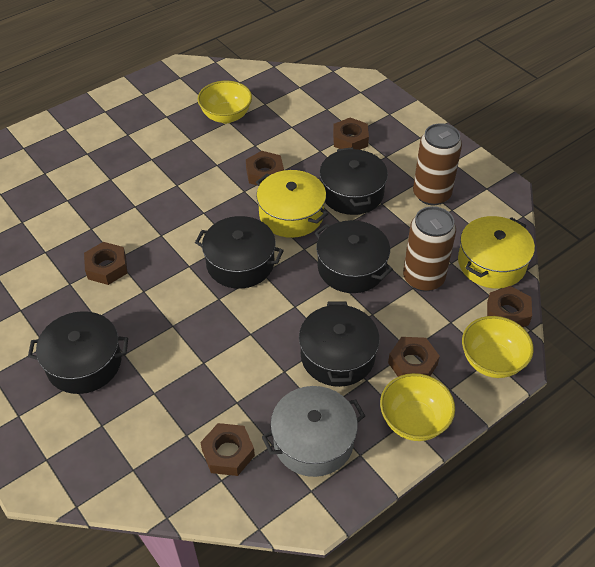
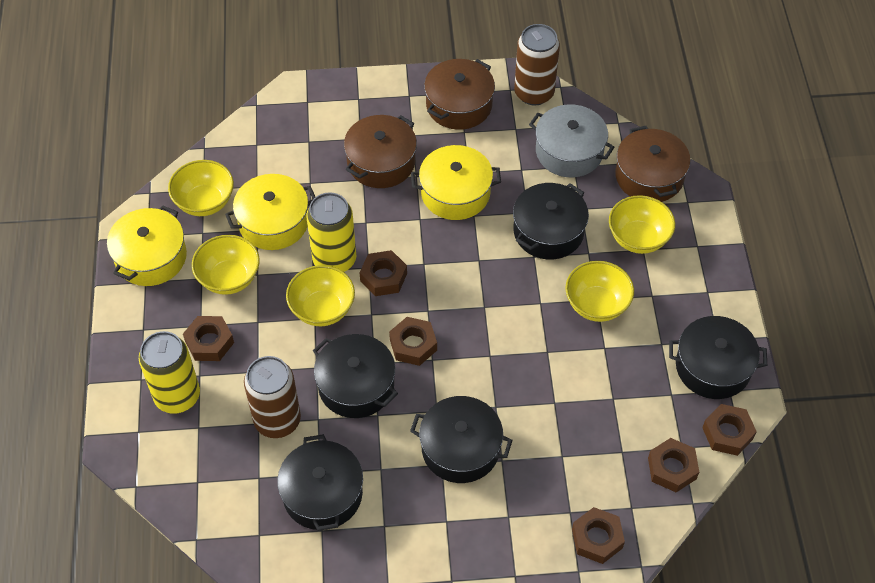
brown pot: none = 0 -> [344,115,417,188] [424,59,495,130] [615,126,691,202] = 3
yellow bowl: [198,81,252,123] [380,373,455,441] [462,316,534,378] = 3 -> [168,160,234,216] [192,235,260,295] [286,265,355,326] [565,261,634,322] [609,195,675,254] = 5
yellow can: none = 0 -> [139,331,200,414] [306,192,356,272] = 2
yellow pot: [256,170,328,238] [458,216,535,289] = 2 -> [107,205,187,286] [225,174,315,250] [411,145,501,220] = 3

